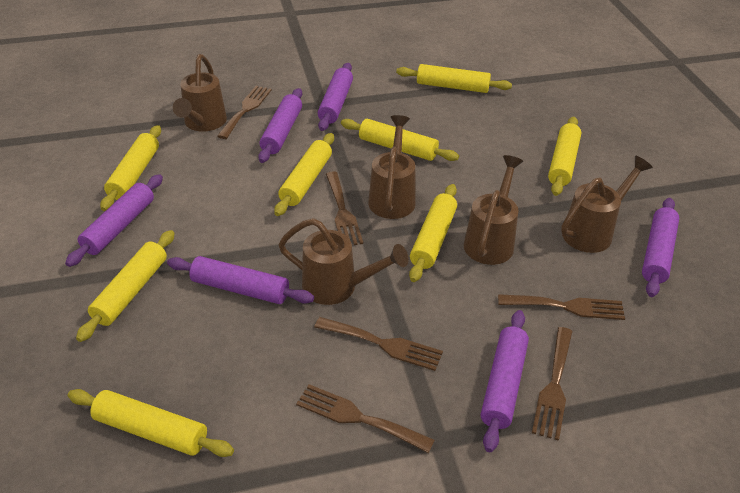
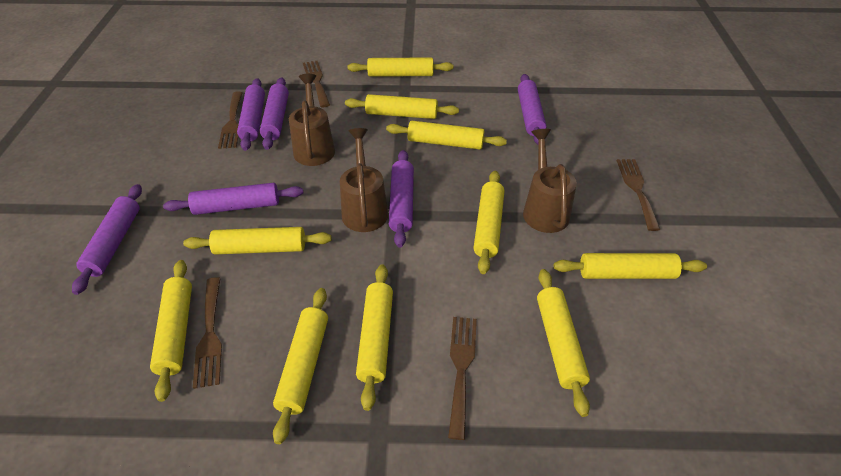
brown fork: [217,86,272,139] [296,384,435,453] [314,317,443,371] [326,171,363,245] [498,294,625,320] [532,327,573,441] = 6 -> [193,277,222,389] [218,91,242,149] [303,61,330,107] [448,317,477,440] [617,159,660,231] = 5
brown watering can: [173,54,227,132] [278,218,409,305] [368,115,416,219] [464,155,523,265] [561,156,653,253] = 5 -> [289,74,335,166] [340,128,388,232] [523,129,577,233] = 3
yellow rolling pin: [68,389,234,457] [76,230,175,342] [100,125,161,211] [274,133,334,216] [341,119,459,161] [396,64,512,93] [409,184,457,282] [548,117,581,196] = 8 -> [150,260,192,402] [183,227,332,255] [273,288,328,444] [345,94,459,119] [348,57,453,77] [356,265,393,411] [386,121,507,149] [473,171,504,274] [537,269,590,417] [554,253,707,279] = 10

